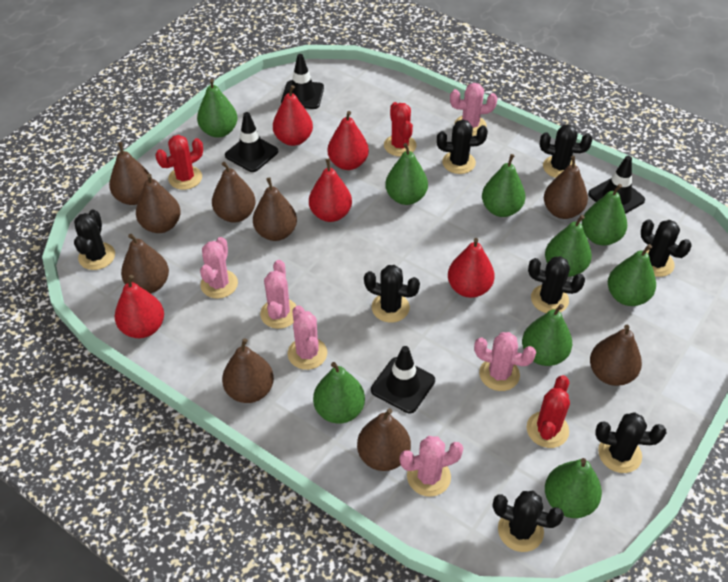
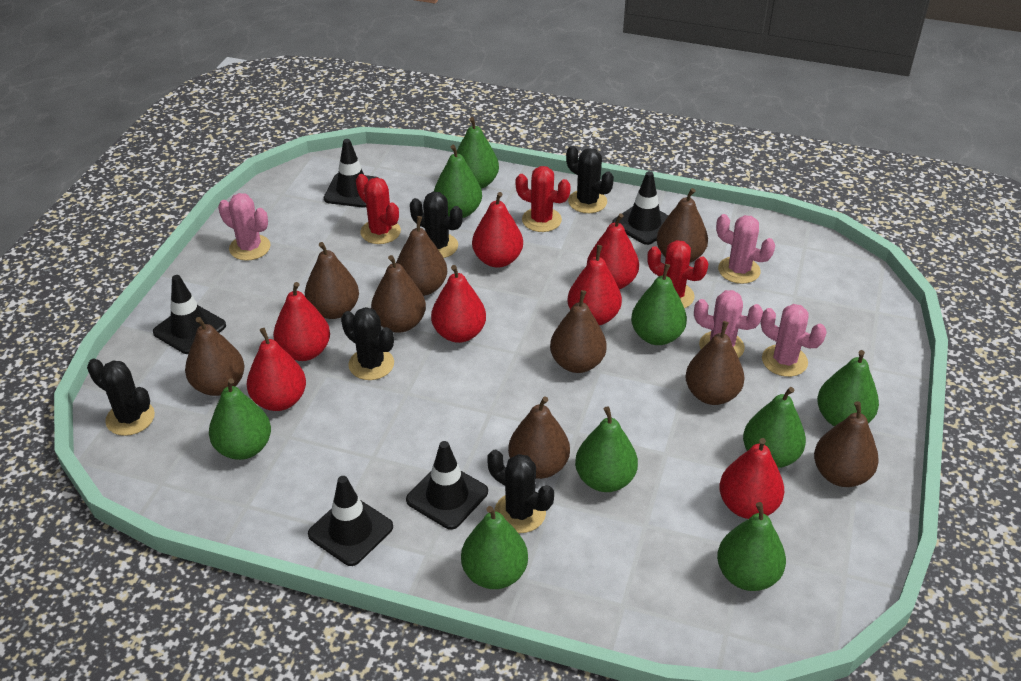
black cactus: [74,210,115,270] [364,265,420,323] [437,119,488,174] [493,491,564,552] [528,256,585,313] [540,124,593,178] [595,412,666,473] [641,220,692,277] = 8 -> [87,359,155,436] [341,307,394,380] [410,192,463,258] [487,450,554,533] [566,146,614,213] = 5
black traffic cone: [225,112,278,172] [281,54,324,109] [371,346,435,413] [588,156,645,214] = 4 -> [153,275,226,354] [308,476,393,566] [324,139,378,208] [406,441,488,530] [612,171,669,245] = 5
pink cactus: [200,237,238,299] [260,260,297,329] [288,305,327,370] [400,436,463,497] [450,83,497,136] [474,332,536,391] = 6 -> [218,193,270,261] [694,290,763,358] [716,214,775,284] [761,304,827,377] = 4
red pear: [115,275,164,338] [273,85,313,146] [309,158,352,222] [328,111,369,170] [448,238,495,298] = 5 -> [247,328,306,411] [273,282,330,361] [431,265,486,343] [472,192,523,268] [568,245,622,325] [587,213,639,289] [719,438,784,519] = 7

